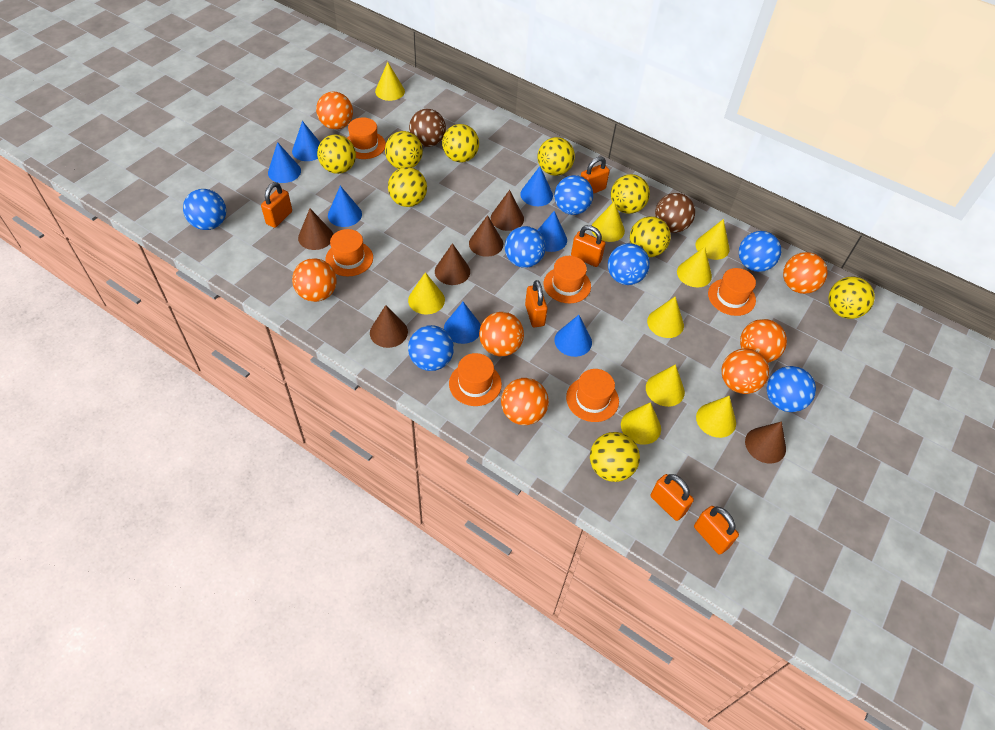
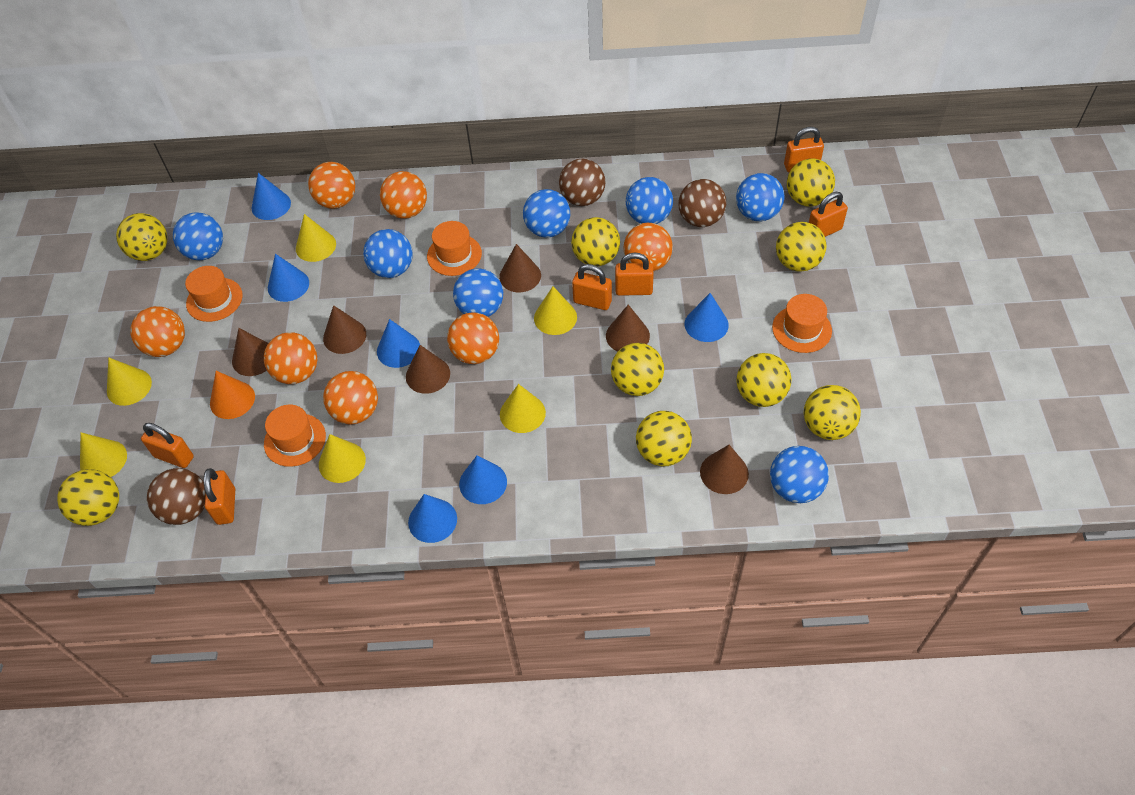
blue cone: [268,142,301,183] [292,121,320,161] [328,186,362,227] [444,302,481,344] [520,166,553,206] [538,211,567,252] [555,315,592,357] = 7 -> [252,173,291,220] [268,254,309,302] [377,319,420,368] [408,494,457,543] [459,455,507,504] [685,293,729,342] = 6
brown ball: [409,109,446,147] [655,193,695,233] = 2 -> [147,468,206,525] [559,159,605,206] [678,179,726,227] = 3
orange cone: none = 0 -> [210,371,255,419] = 1
orange hat: [325,229,373,276] [347,117,386,159] [449,353,502,406] [544,256,591,303] [566,369,619,422] [708,268,756,316] = 6 -> [185,266,243,322] [264,405,326,467] [427,221,482,276] [772,294,832,353] = 4
yellow cone: [375,62,405,101] [408,272,445,314] [592,201,625,242] [621,402,661,445] [646,364,685,407] [647,296,684,338] [677,246,712,287] [695,219,730,260] [696,396,736,438] = 9 -> [80,432,127,477] [107,357,152,406] [296,214,336,262] [319,434,366,483] [500,384,546,433] [534,286,577,335] = 6

